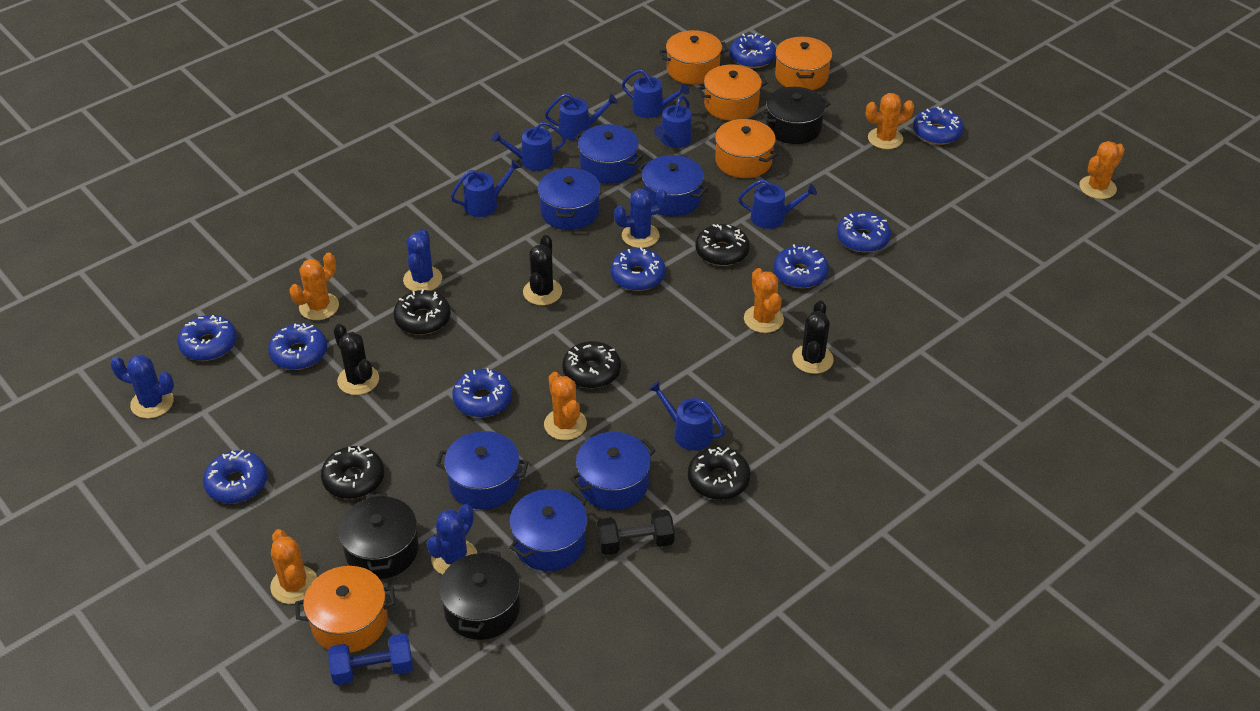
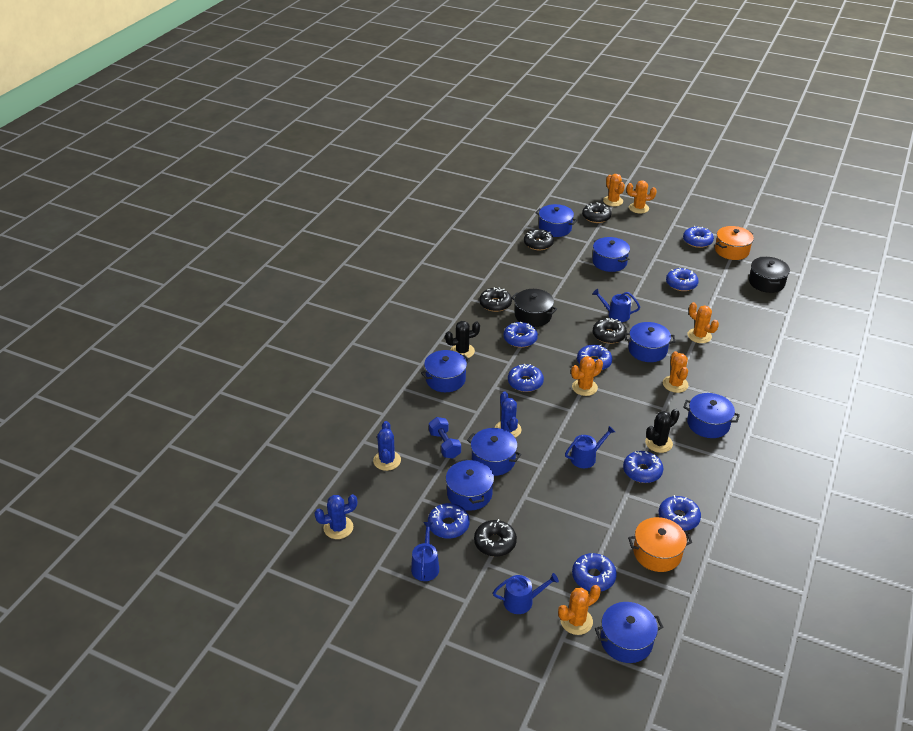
black cactus: [333,324,379,395] [523,235,562,305] [792,300,834,374] = 3 -> [445,321,480,358] [645,409,680,453] = 2
black dumbbell: [597,509,675,555] = 1 -> none = 0
black pot: [338,493,419,579] [439,550,520,640] [761,87,830,144] = 3 -> [511,289,557,327] [749,257,790,293] = 2
blue cactus: [110,355,174,419] [403,229,442,291] [427,504,478,575] [614,189,668,248] = 4 -> [314,494,357,539] [373,421,401,471] [495,391,521,438] = 3
blue pot: [436,431,529,509] [509,489,587,571] [538,167,600,230] [570,432,656,510] [575,124,643,184] [638,155,708,216] = 6 -> [421,350,470,392] [446,459,494,511] [467,428,522,476] [535,204,577,237] [593,237,630,272] [595,602,663,663] [625,322,676,362] [683,393,740,438] = 8
blue watering can: [451,160,521,217] [492,122,566,171] [545,94,618,140] [622,69,689,118] [648,381,725,451] [654,95,692,148] [738,179,817,229] = 7 -> [411,522,439,581] [493,573,559,614] [565,426,615,468] [593,289,640,322] = 4
orange pot: [295,566,395,653] [659,30,729,85] [697,65,768,121] [714,119,777,178] [775,37,832,90] = 5 -> [628,517,692,572] [715,226,754,260] = 2

